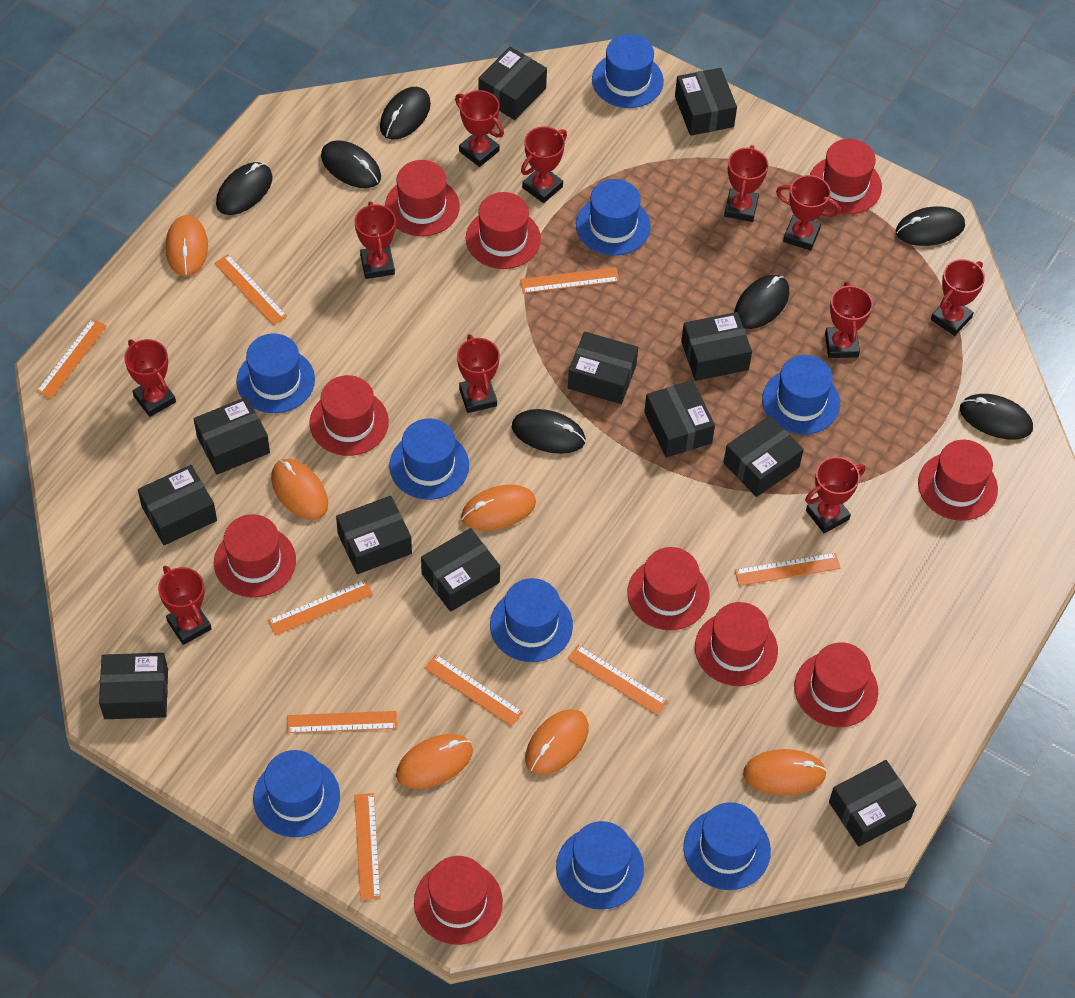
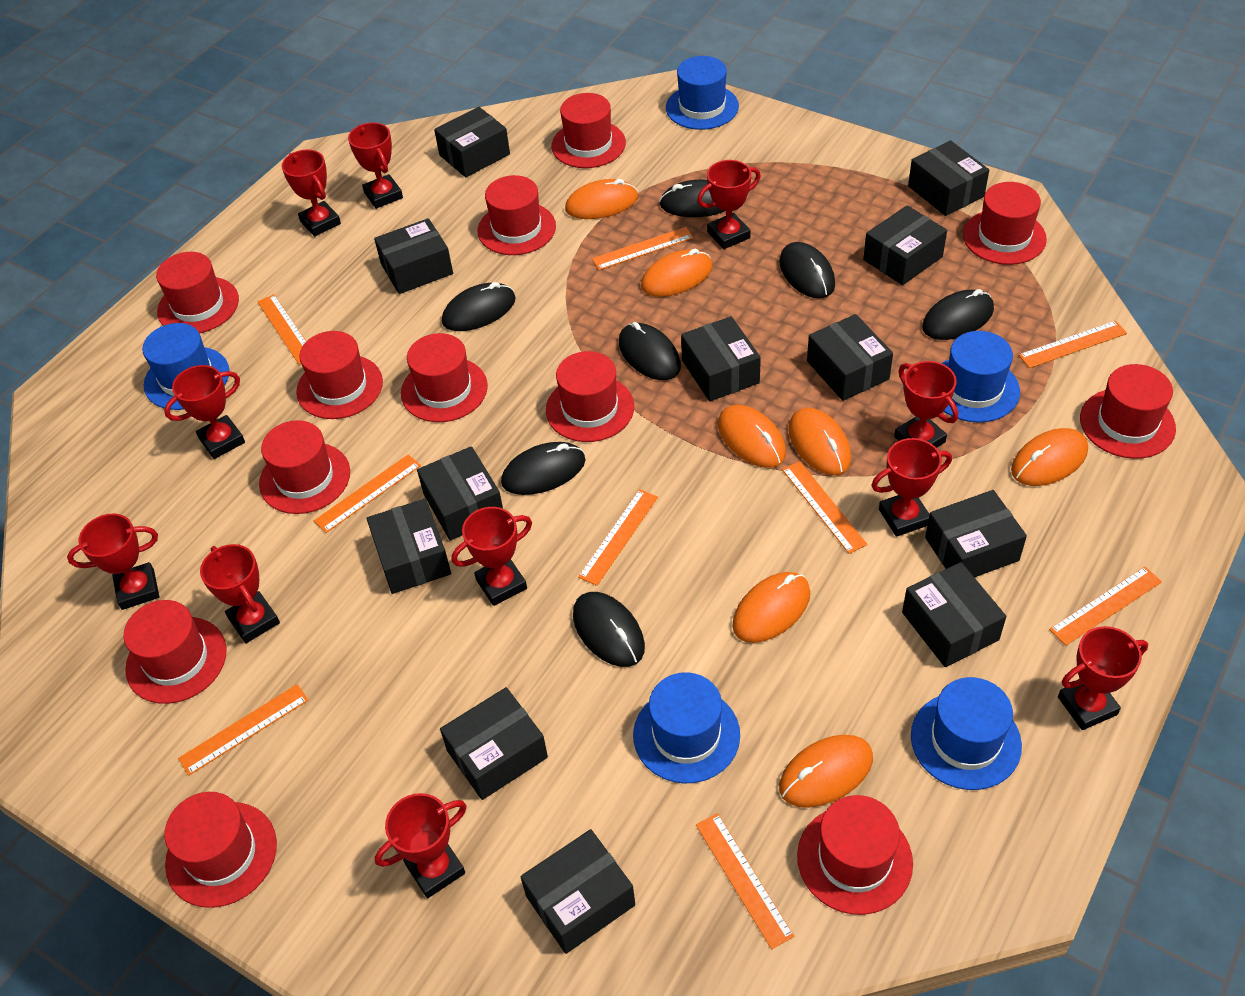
blue hat: [236,333,315,413] [253,750,340,837] [389,418,469,500] [490,578,573,662] [556,821,644,910] [576,179,651,256] [592,34,664,108] [683,802,771,890] [762,355,840,435] = 9 -> [142,323,229,410] [633,672,740,784] [666,56,739,130] [911,677,1022,790] [942,331,1020,423] = 5
orange mouse: [165,215,208,276] [271,459,328,520] [396,734,473,789] [461,484,536,531] [525,709,589,775] [743,749,827,795] = 6 -> [565,179,638,219] [641,249,712,297] [718,405,786,468] [732,572,810,643] [779,735,873,808] [789,408,851,475] [1011,428,1088,486] = 7
red hat: [214,514,296,598] [309,375,389,456] [385,160,460,236] [414,856,503,945] [466,192,541,269] [627,547,710,630] [695,602,778,686] [794,642,878,727] [810,139,882,214] [918,440,998,521] = 10 -> [123,600,227,704] [156,252,239,333] [164,792,277,908] [259,420,350,514] [296,331,383,419] [401,333,488,422] [478,175,556,255] [546,351,634,442] [552,93,626,168] [797,795,913,915] [963,182,1047,265] [1080,364,1176,459] = 12

